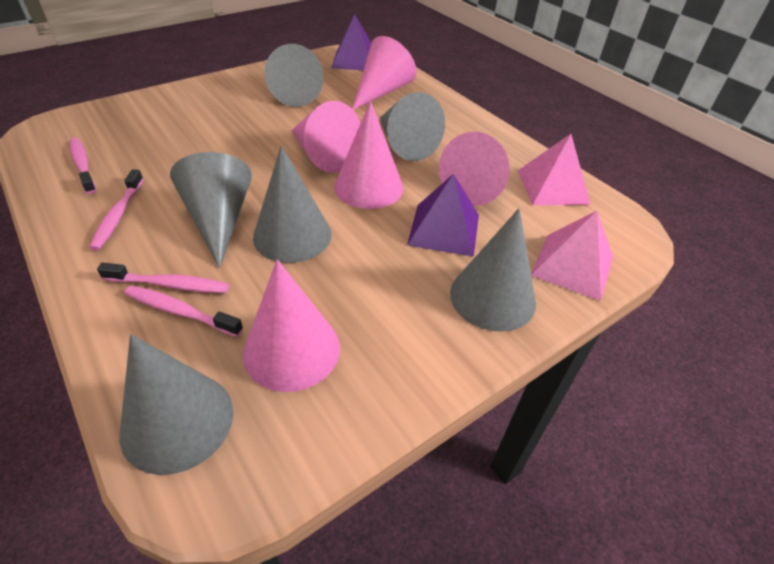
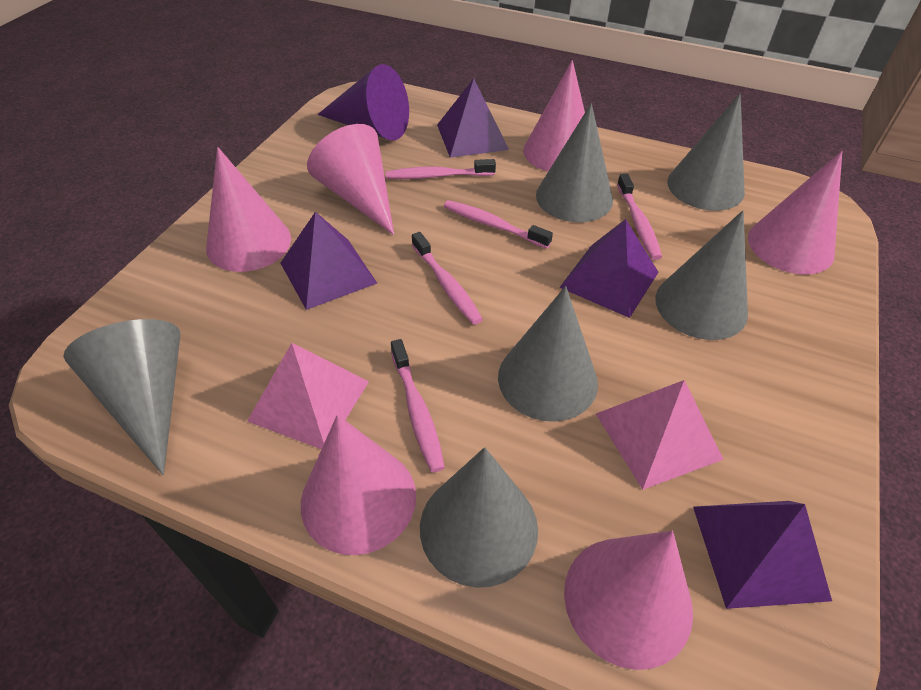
pink cone: [243,259,340,392] [291,101,361,172] [334,101,404,209] [352,36,416,110] [439,132,510,206] = 5 -> [206,147,291,272] [301,415,416,555] [307,124,394,235] [523,60,585,171] [564,531,693,670] [748,151,842,274] = 6
pink toothbrush: [70,138,96,194] [89,169,144,251] [97,262,229,293] [124,286,243,337] = 4 -> [386,159,496,179] [391,339,445,472] [412,232,483,325] [444,200,553,249] [617,174,662,260] = 5
purple cone: none = 0 -> [318,64,409,141] = 1
purple pyramid: [331,14,371,70] [407,174,479,257] = 2 -> [280,212,377,310] [437,78,509,158] [559,219,658,318] [693,501,832,609] = 4

